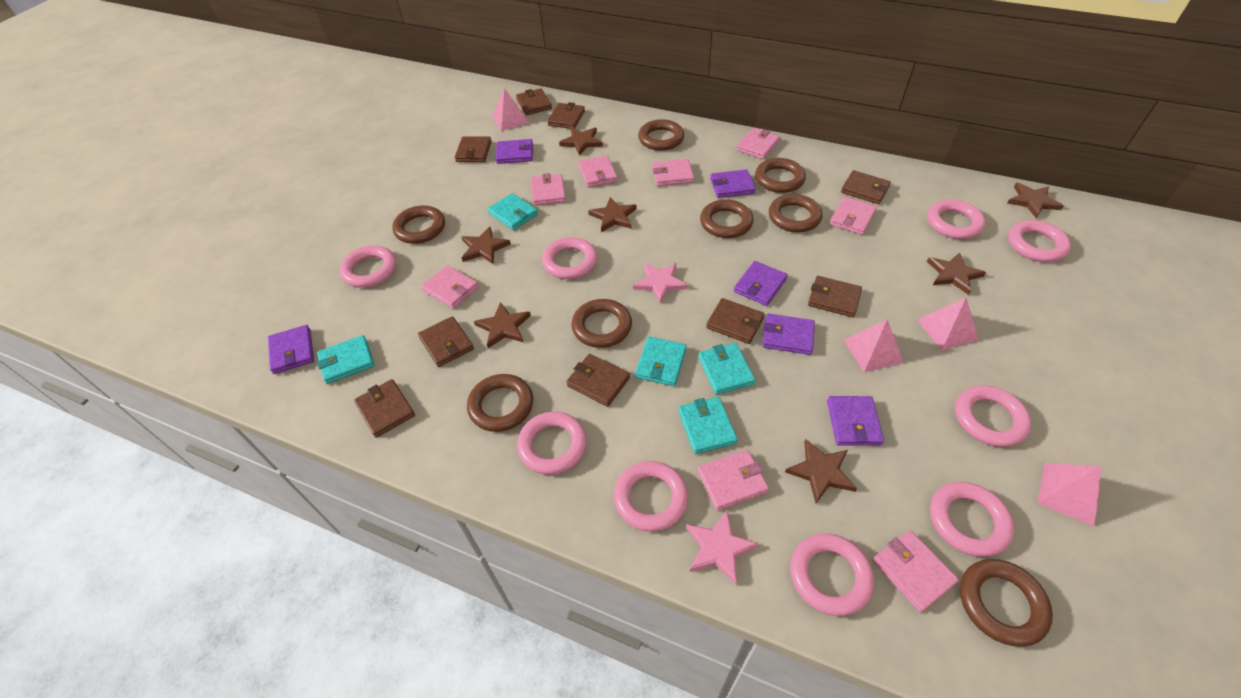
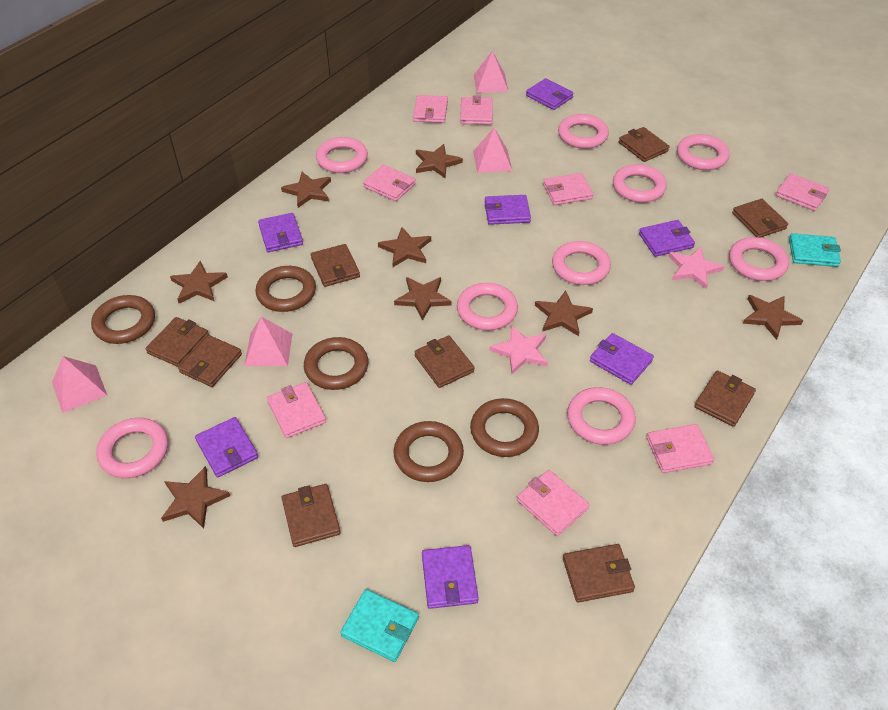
brown ring: [392,205,445,244] [467,374,533,432] [571,299,632,348] [638,119,684,151] [700,199,753,238] [755,158,806,193] [769,194,823,232] [960,559,1053,647] = 8 -> [91,295,155,344] [255,266,316,312] [304,337,368,390] [394,421,464,482] [470,398,539,457] = 5
brown star: [461,227,511,264] [474,302,531,348] [559,127,603,156] [588,197,637,232] [785,439,857,503] [927,252,986,295] [1007,183,1064,218] = 7 -> [161,466,230,529] [170,261,228,303] [281,172,331,208] [378,227,431,267] [394,277,452,321] [416,144,463,179] [535,290,593,336] [743,295,803,340] = 8
purple wallet: [268,325,314,374] [496,139,533,164] [710,169,756,198] [734,261,787,306] [762,314,815,355] [827,396,884,446] = 6 -> [195,417,258,478] [258,213,303,252] [422,545,479,609] [484,195,531,225] [526,78,574,110] [590,333,654,385] [639,220,695,257] = 7
turquoise wallet: [317,335,374,384] [488,193,538,230] [635,337,687,386] [678,397,738,454] [698,343,755,395] = 5 -> [340,589,419,662] [789,233,841,267] = 2

